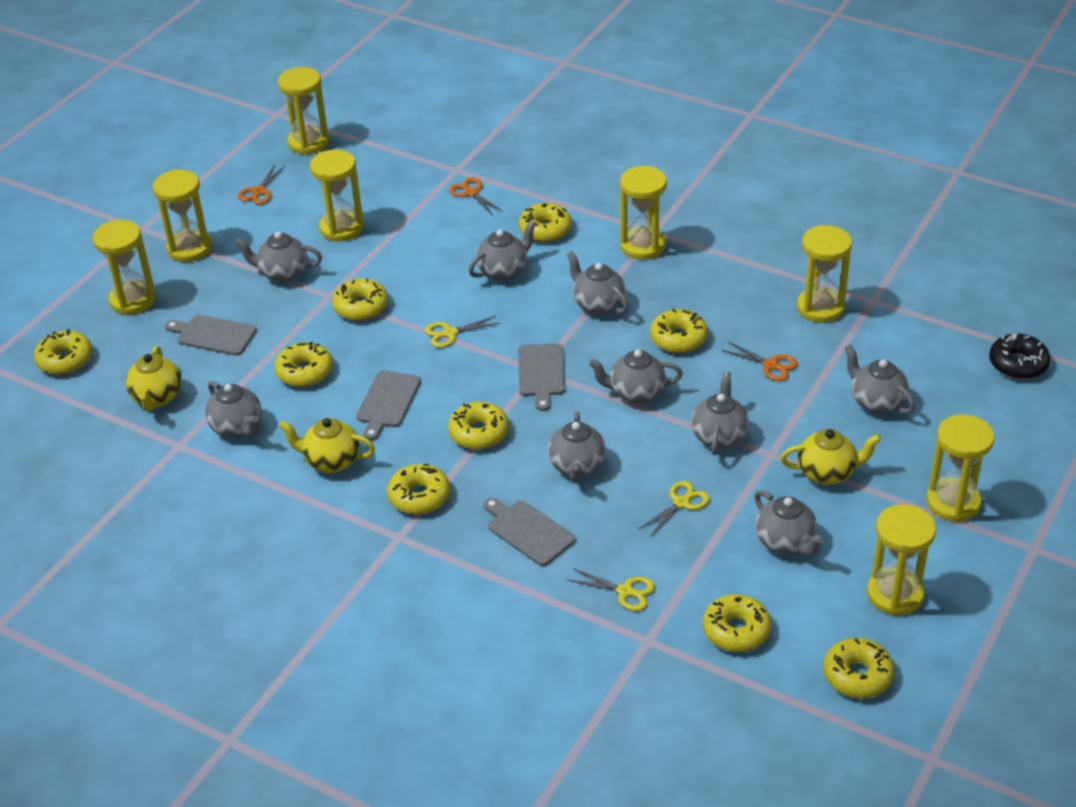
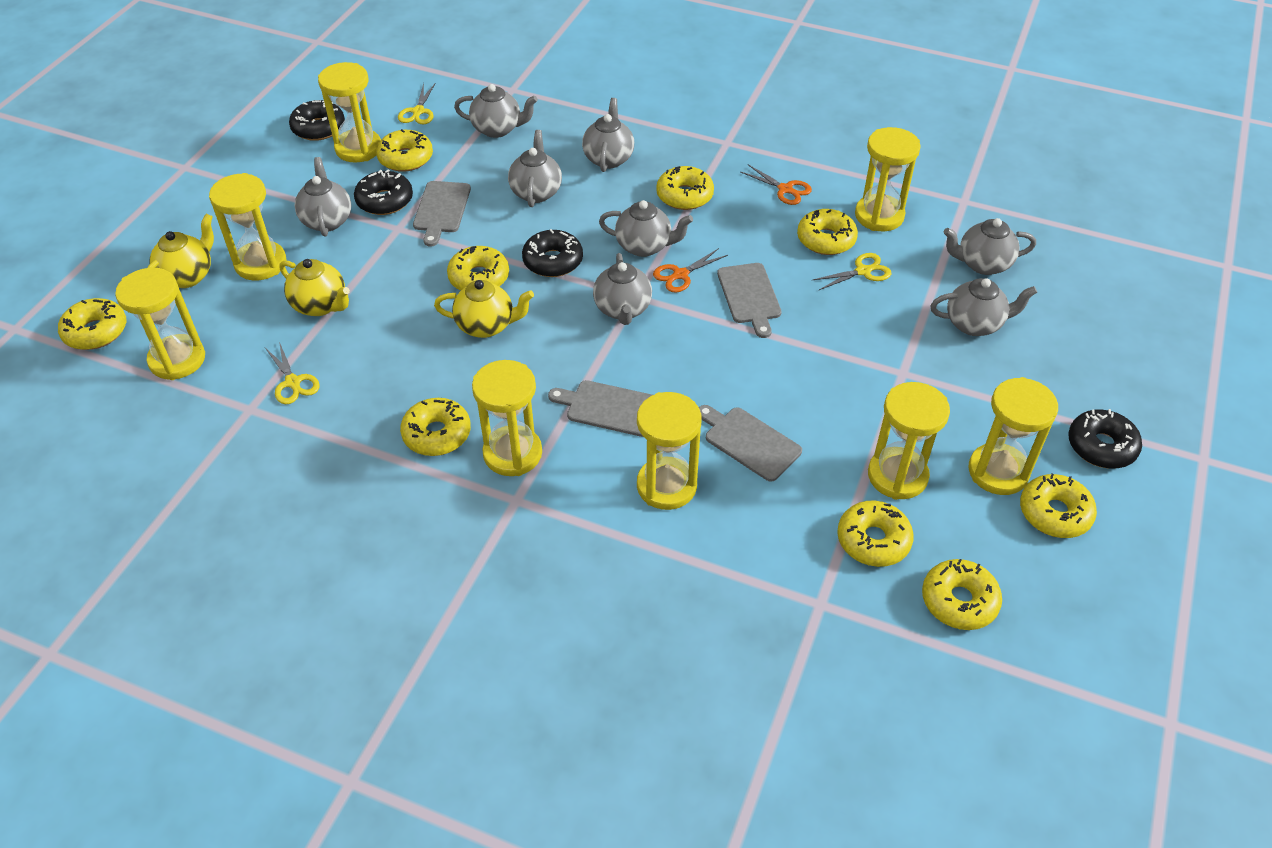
black donut: [989,334,1050,379] = 1 -> [289,100,345,141] [354,169,413,215] [522,229,583,277] [1068,409,1142,469] = 4
grey teapot: [205,381,262,438] [235,232,322,282] [469,220,537,281] [548,411,606,482] [567,251,629,315] [589,350,683,403] [691,371,749,455] [754,490,825,556] [845,345,915,414] = 9 -> [295,157,351,237] [454,84,538,138] [508,130,562,207] [582,98,634,172] [593,253,652,325] [599,200,693,257] [930,278,1037,336] [944,218,1036,275] = 8
orange scissors: [238,164,285,205] [449,177,503,215] [722,342,798,381] = 3 -> [653,248,728,292] [741,165,812,205] = 2

